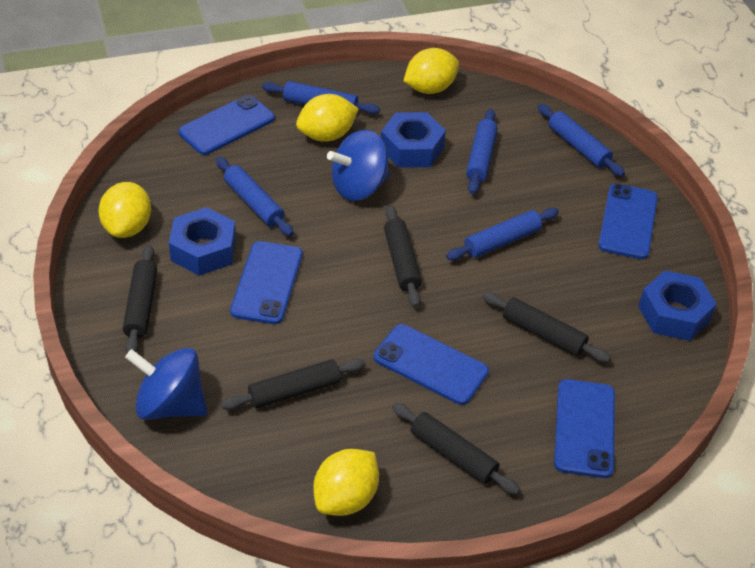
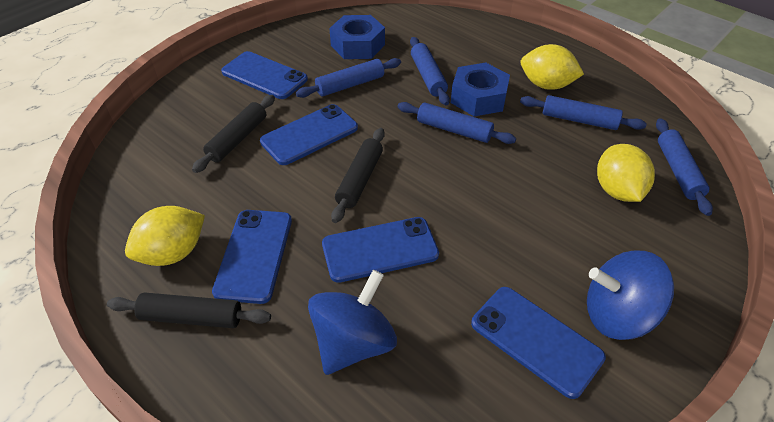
black rolling pin: [123,245,157,353] [221,358,366,410] [384,205,422,307] [392,403,520,495] [482,292,611,362] = 5 -> [107,293,271,328] [192,95,275,173] [331,128,385,223] = 3
blue nut: [169,207,236,276] [381,112,446,168] [638,270,717,341] = 3 -> [329,15,385,59] [451,63,510,116] = 2
yellow lemon: [99,182,151,238] [296,94,359,142] [313,449,379,516] [404,48,459,94] = 4 -> [125,206,205,266] [521,44,584,90] [597,144,655,202] = 3

